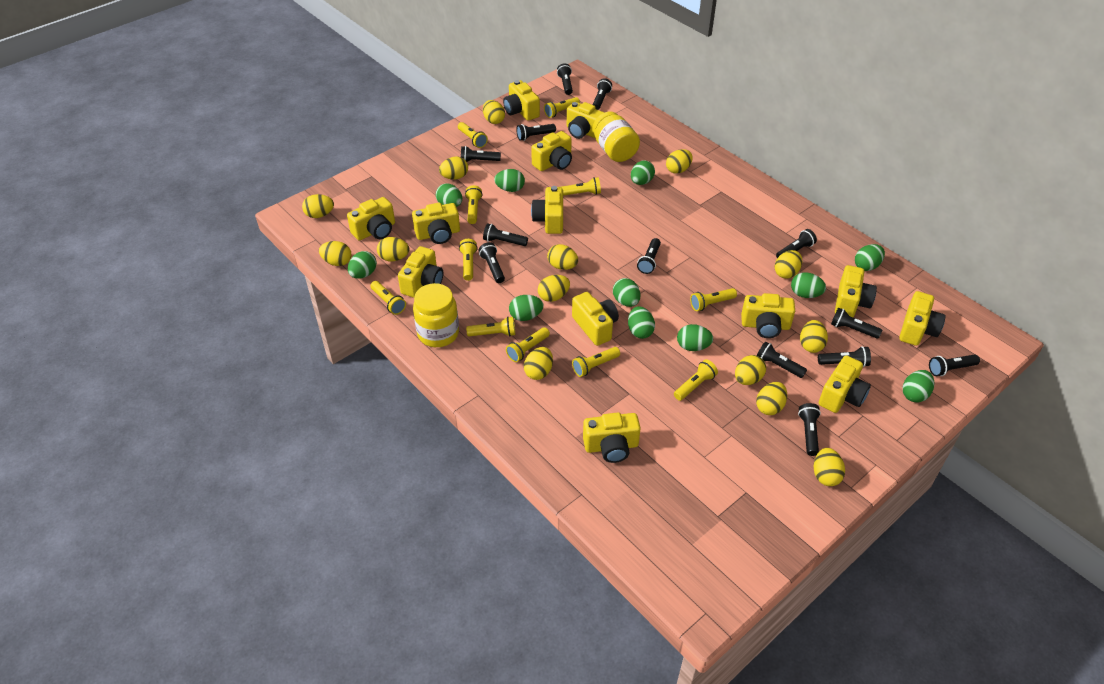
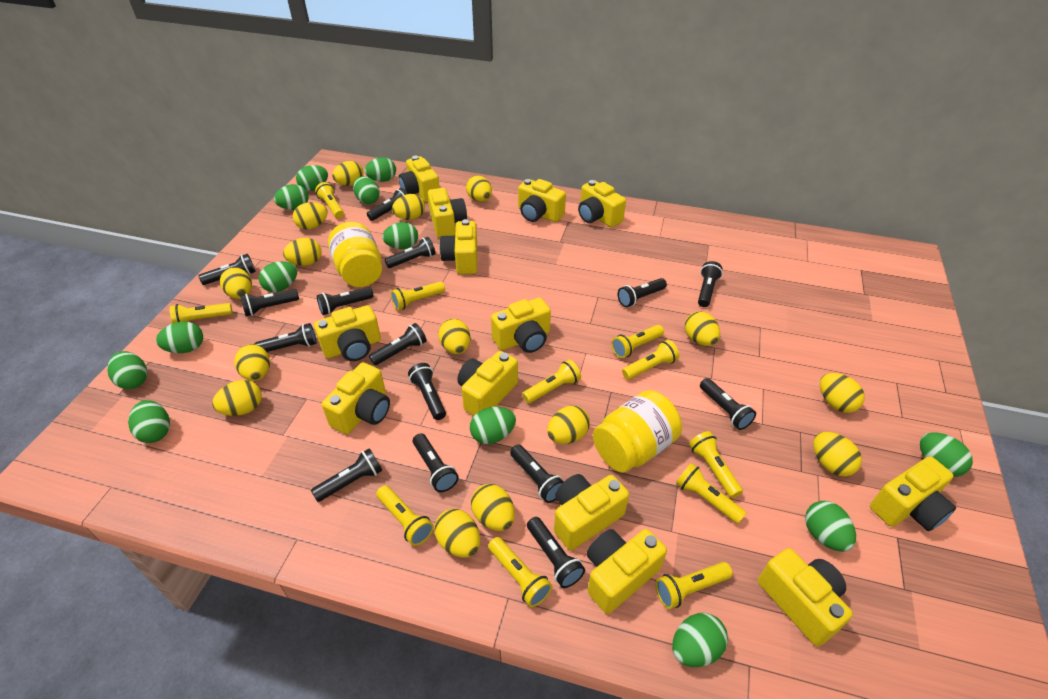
black flashlight: [461,146,501,162] [479,242,505,283] [483,223,528,246] [516,124,556,141] [557,63,573,95] [593,78,612,110] [637,238,661,274] [757,341,807,378] [776,229,817,258] [798,403,821,456] [818,346,871,367] [831,308,882,339] [929,354,980,376] = 13 -> [199,254,256,285] [240,289,299,316] [254,323,316,352] [311,448,382,502] [317,287,373,315] [367,188,408,221] [369,323,427,365] [384,237,436,268] [408,363,446,420] [413,433,459,492] [510,445,564,503] [527,517,585,588] [618,278,667,307] [698,261,723,307] [700,378,756,430] = 15
green egg: [348,251,377,278] [436,183,462,207] [494,169,525,192] [509,295,543,321] [613,278,640,307] [628,306,655,339] [631,160,655,185] [677,324,713,351] [791,272,826,298] [855,244,885,271] [903,370,934,402] = 11 -> [107,351,147,389] [128,400,170,443] [156,322,203,353] [259,261,297,292] [274,184,309,210] [296,165,328,191] [353,176,380,204] [364,157,396,182] [382,222,418,249] [470,407,516,444] [672,613,728,667] [805,501,856,552] [920,432,973,477] = 13
yellow egg: [302,194,334,218] [319,241,352,266] [377,237,410,261] [439,156,468,180] [483,100,505,124] [524,347,553,380] [538,275,570,302] [547,244,578,270] [666,149,693,174] [735,355,766,385] [756,382,787,415] [775,250,802,279] [800,320,828,353] [814,448,845,486] = 14 -> [212,380,262,416] [220,268,252,299] [234,344,270,381] [283,238,322,266] [293,202,328,230] [332,161,364,186] [392,194,425,220] [434,509,480,558] [438,319,471,354] [466,175,492,202] [471,484,515,531] [547,406,590,444] [685,311,720,346] [813,432,862,476] [820,373,865,413] = 15

